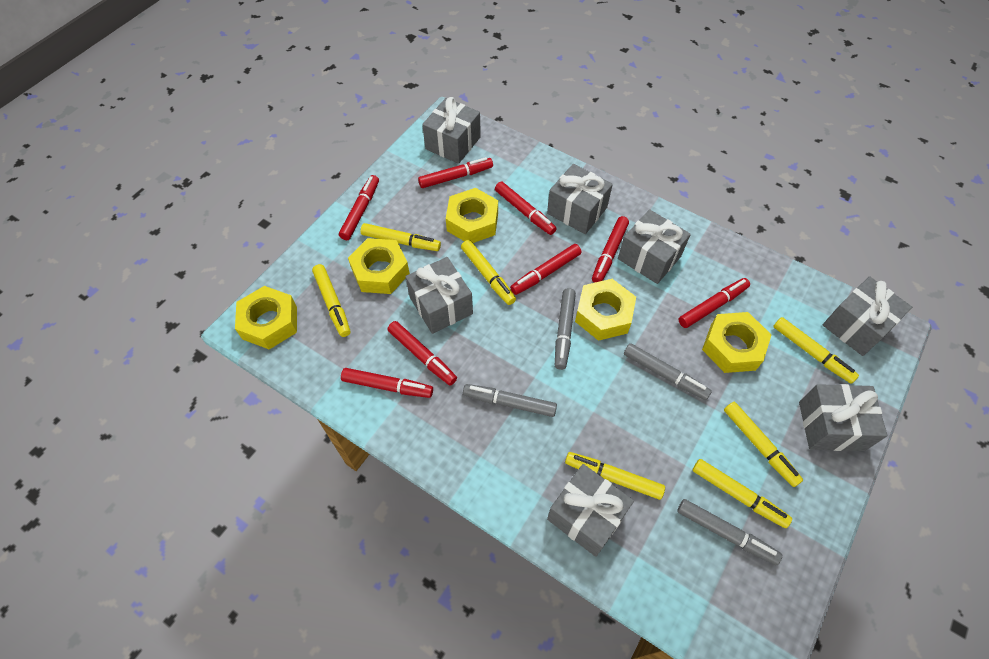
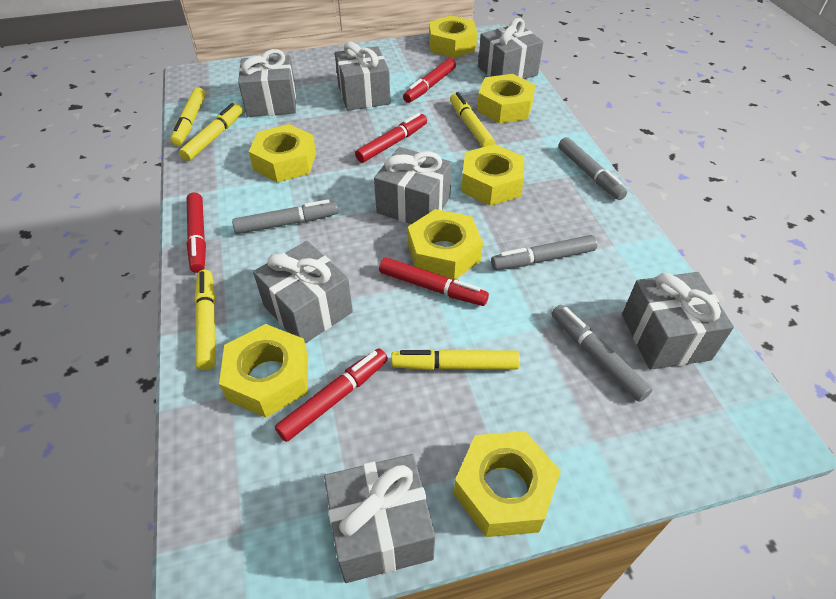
red marker: [339,175,379,240] [341,368,433,398] [387,321,457,385] [418,157,493,188] [495,181,557,235] [510,244,581,295] [592,216,629,283] [678,278,750,328] = 8 -> [186,192,206,273] [275,348,388,442] [355,113,427,163] [379,257,489,306] [403,58,456,103] = 5
yellow marker: [312,264,351,337] [361,223,441,251] [461,240,516,305] [565,452,665,500] [692,459,792,528] [724,402,803,487] [773,317,859,384] = 7 -> [170,87,206,146] [179,103,243,161] [194,270,215,370] [391,349,520,370] [450,92,495,147] = 5
yellow nut: [235,286,297,350] [348,238,410,294] [446,188,498,243] [575,279,636,341] [702,312,771,373] = 5 -> [219,324,308,418] [249,124,316,183] [408,209,483,280] [429,15,477,58] [454,431,561,537] [461,144,524,206] [477,74,536,124] = 7

